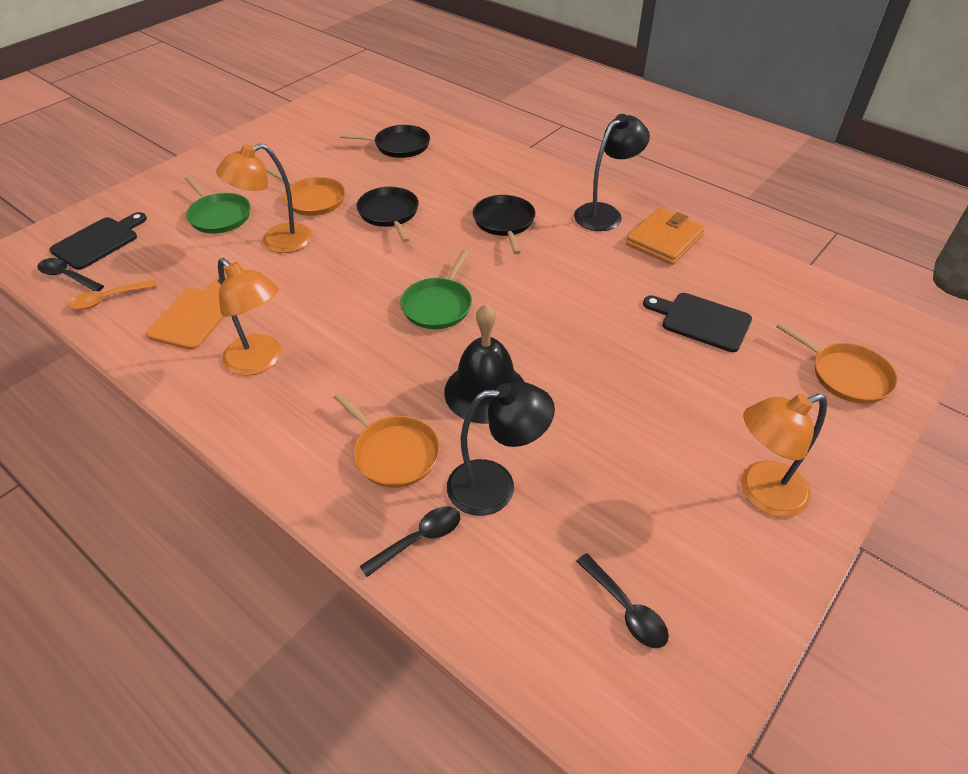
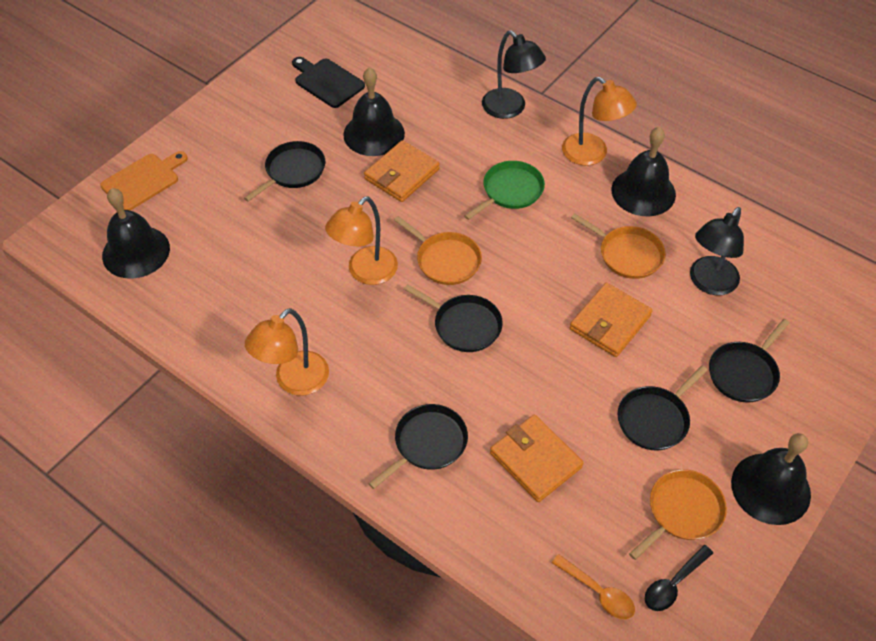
black bell: [444,304,524,424] = 1 -> [102,188,170,279] [343,67,405,156] [611,127,676,216] [731,433,811,525] = 4
black cutting board: [50,212,147,270] [643,293,752,352] = 2 -> [292,57,365,108] = 1
black pan: [340,125,430,158] [356,187,419,242] [473,195,535,254] = 3 -> [244,141,325,202] [369,404,468,489] [404,284,503,352] [617,365,708,450] [709,319,790,403] = 5
black spoon: [37,258,104,291] [359,506,460,577] [576,553,669,648] = 3 -> [645,545,713,611] = 1
green pan: [185,176,250,233] [400,250,472,329] = 2 -> [464,161,545,220] = 1
orange wallet: [626,208,705,265] = 1 -> [364,140,440,202] [490,415,583,502] [570,283,653,357] = 3

